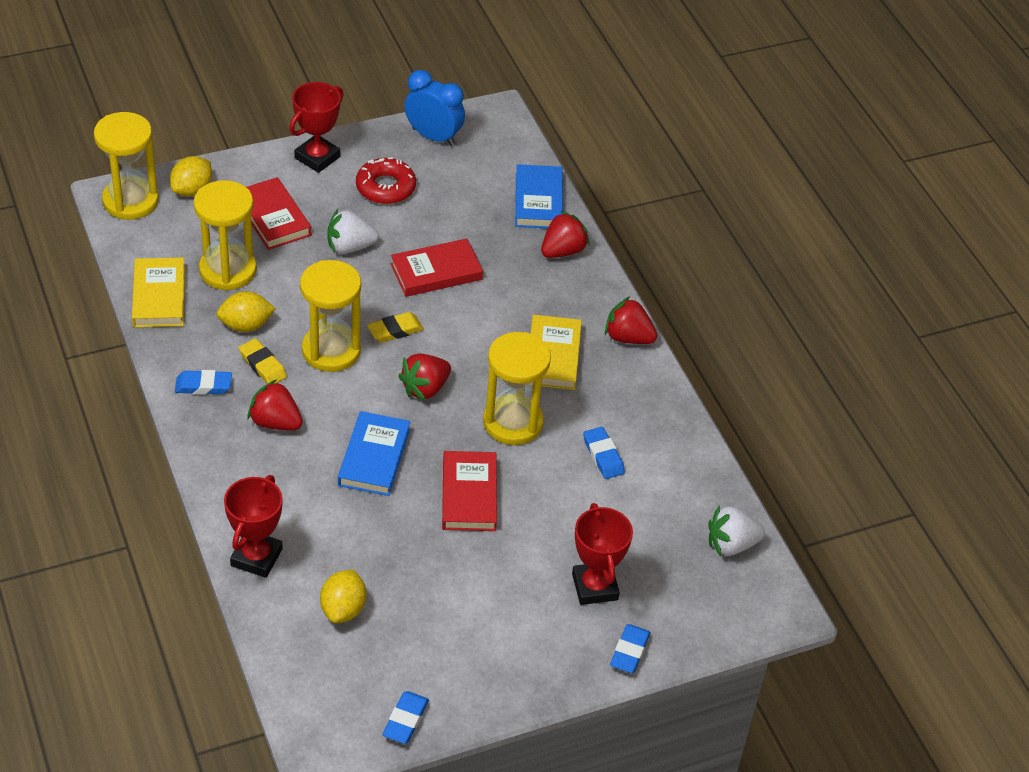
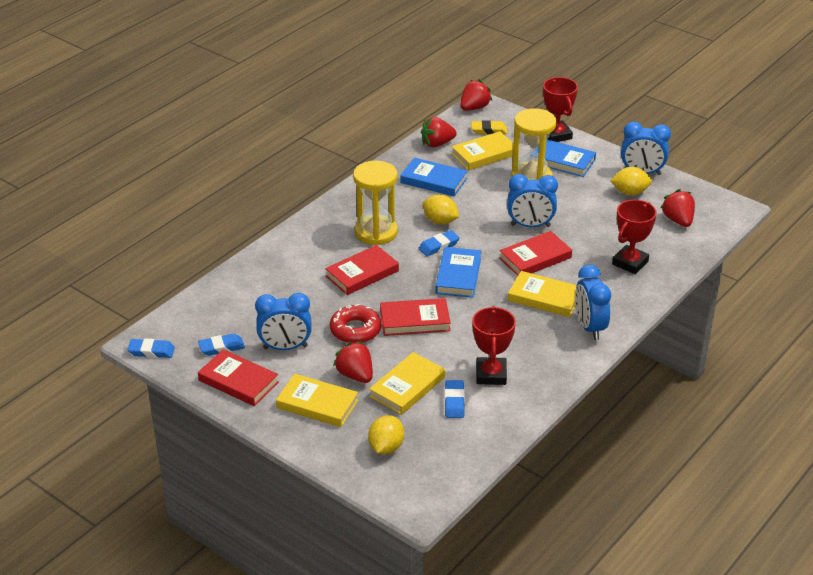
blue book: [338,411,410,496] [515,164,563,229] = 2 -> [400,158,468,197] [435,247,481,298] [536,140,596,177] = 3
blue clock: [405,70,465,146] = 1 -> [255,293,312,350] [507,174,558,227] [575,265,611,340] [621,122,671,175] = 4
red book: [246,177,311,250] [391,238,483,297] [442,451,497,531] = 3 -> [198,349,279,406] [325,245,399,295] [380,298,451,336] [499,231,572,276] = 4
white strawberry: [327,209,379,254] [708,505,765,556] = 2 -> none = 0
yellow book: [132,257,185,327] [530,315,582,390] = 2 -> [276,374,358,427] [369,352,445,415] [451,131,514,170] [508,271,577,317] = 4
yellow eraser: [239,338,287,384] [367,312,424,342] = 2 -> [471,120,507,135] = 1
yellow hourglass: [94,112,159,220] [194,180,257,291] [300,260,361,372] [483,332,551,445] = 4 -> [353,161,398,245] [511,108,557,180] = 2

